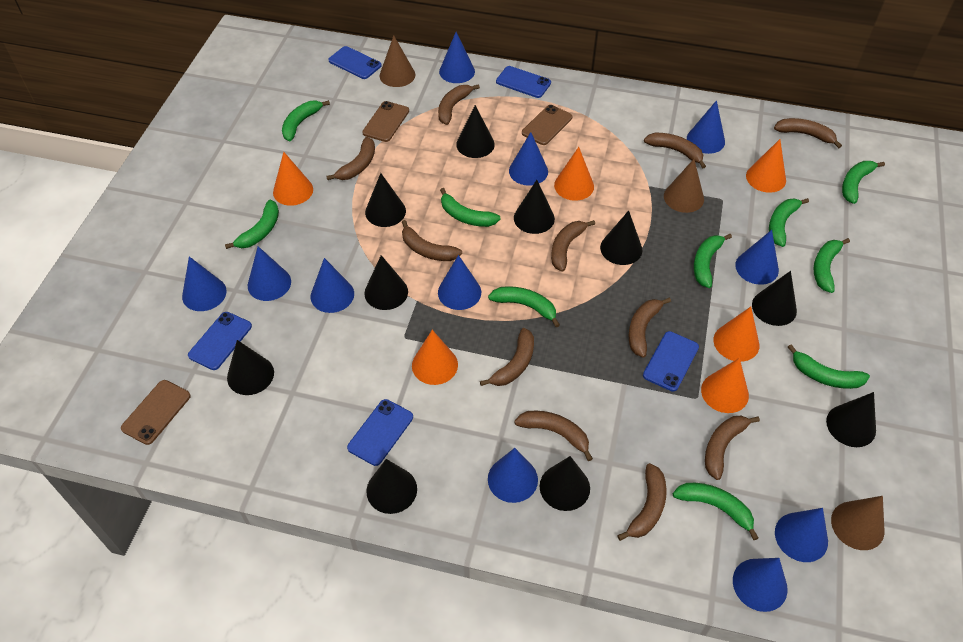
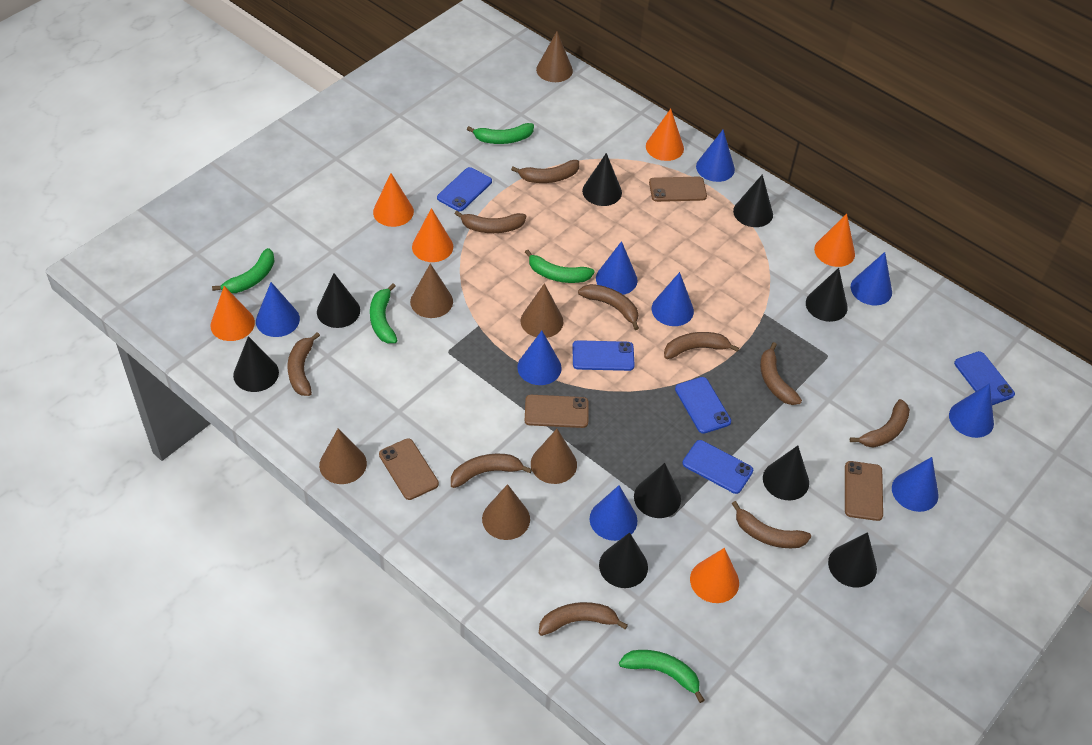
black cone: [227,340,274,395] [364,255,408,310] [365,173,406,227] [367,459,417,514] [456,105,495,158] [514,180,555,234] [540,456,590,511] [600,210,642,265] [752,271,797,326] [826,392,876,447] = 10 -> [233,336,279,392] [317,273,360,328] [582,153,622,206] [599,532,648,588] [634,463,681,518] [733,174,773,227] [763,446,809,500] [806,268,848,322] [828,532,877,587] = 9
blue cone: [182,256,226,311] [248,246,291,301] [310,258,354,313] [438,255,481,310] [439,32,475,83] [488,448,538,503] [509,132,548,186] [687,100,725,154] [733,558,788,612] [735,230,779,285] [775,508,828,562] = 11 -> [256,282,300,337] [517,331,562,385] [590,485,637,541] [596,241,638,295] [651,272,694,326] [696,130,735,182] [851,252,892,305] [892,457,939,512] [949,383,994,438] = 9
brown banana: [326,137,375,180] [402,220,462,261] [438,84,480,125] [480,328,534,386] [514,411,593,461] [551,220,595,272] [617,463,667,541] [629,297,671,358] [644,133,706,169] [705,416,760,480] [774,118,842,148] = 11 -> [287,332,320,396] [451,454,532,488] [455,211,526,233] [511,160,579,183] [539,602,628,636] [578,284,639,330] [664,332,739,359] [732,501,811,548] [760,342,802,405] [850,399,910,447] = 10
brown cone: [380,35,415,87] [664,159,704,213] [831,496,885,550] = 3 -> [319,428,367,484] [410,263,453,318] [482,484,530,540] [521,283,563,338] [531,429,577,484] [536,31,573,82] = 6
brown phone: [121,380,191,445] [362,101,409,142] [522,105,572,145] = 3 -> [379,438,439,500] [525,395,589,428] [649,177,707,202] [845,461,883,521] = 4
green banana: [225,200,279,249] [282,100,330,141] [440,188,501,227] [488,286,560,327] [673,483,759,540] [694,234,732,288] [769,198,809,247] [788,344,870,389] [813,238,850,293] [842,161,885,204] = 10 -> [212,248,275,293] [370,283,398,343] [467,123,534,144] [525,250,595,283] [619,650,704,703] = 5

